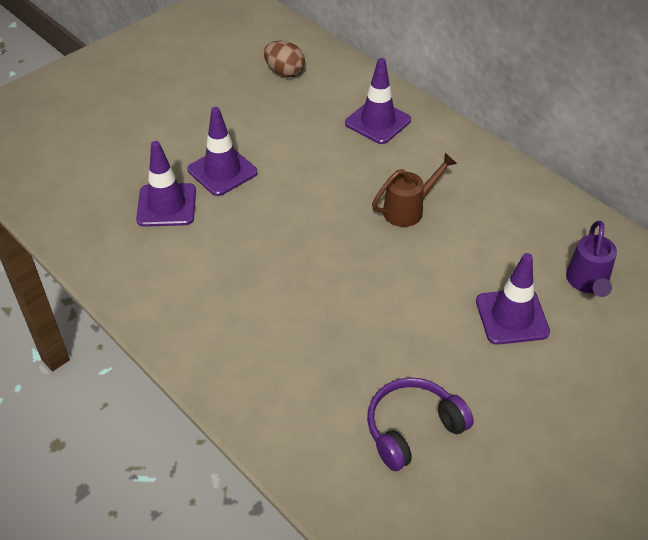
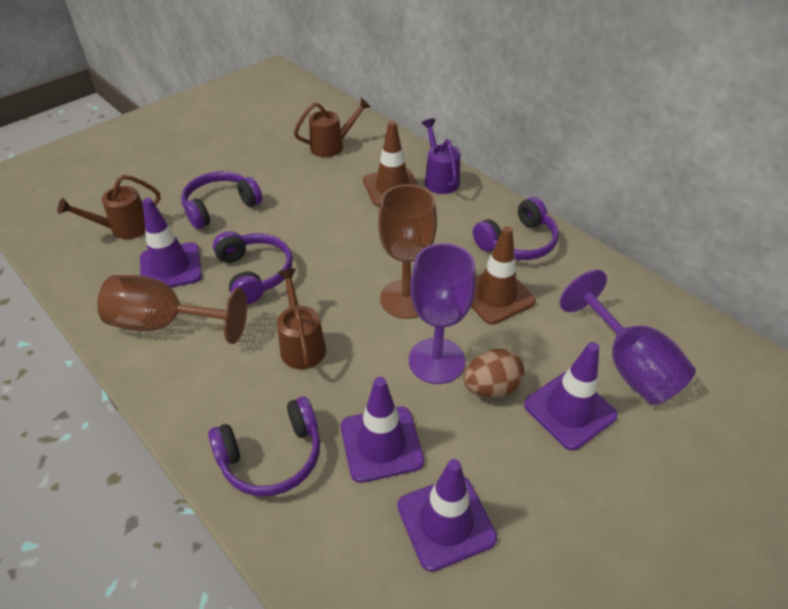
brown goblet: none = 0 -> [97,275,247,344] [378,184,437,319] = 2
brown traffic cone: none = 0 -> [363,121,419,207] [471,226,536,325] = 2
brown watering can: [372,153,457,227] = 1 -> [58,175,161,239] [277,268,326,369] [294,97,371,157] = 3
purple goblet: none = 0 -> [409,243,476,384] [560,270,696,405] = 2
purple headphones: [367,378,474,471] = 1 -> [181,171,262,229] [208,397,320,496] [213,231,293,304] [473,197,559,260] = 4

